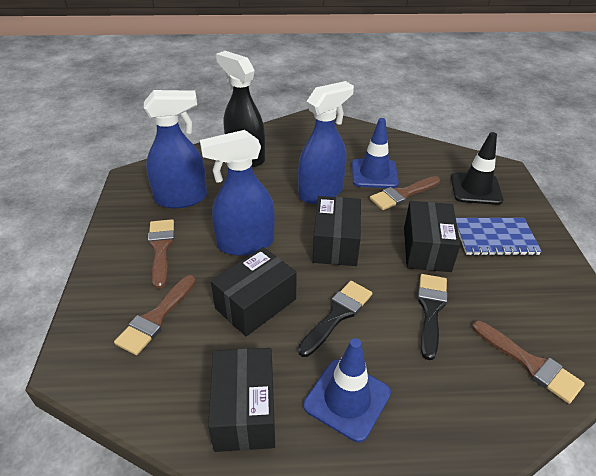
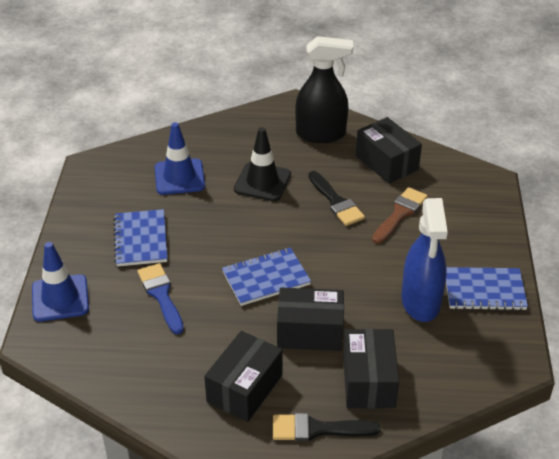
blue brush: none = 0 -> [138,263,184,334] = 1
blue notebook: [456,218,542,256] = 1 -> [113,209,168,266] [222,248,311,306] [446,267,528,311] = 3
blue spray bottle: [144,90,207,208] [200,130,275,256] [298,81,354,204] = 3 -> [401,198,448,322] = 1
brown brush: [114,275,196,355] [148,219,175,289] [370,176,440,210] [472,321,585,404] = 4 -> [372,187,428,244] = 1

